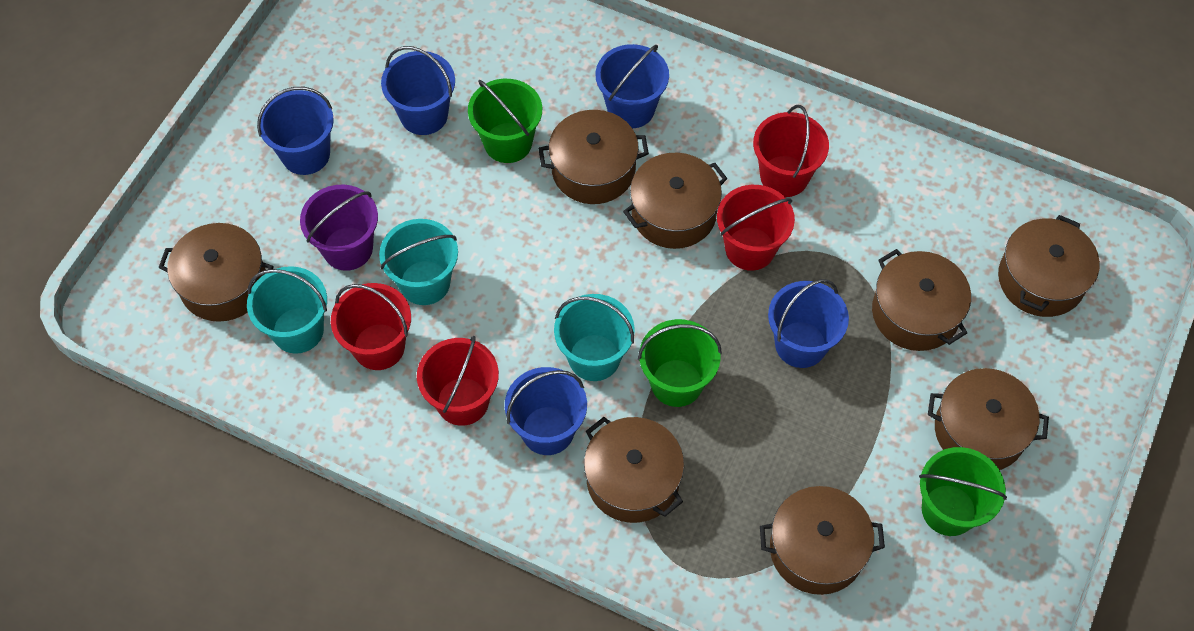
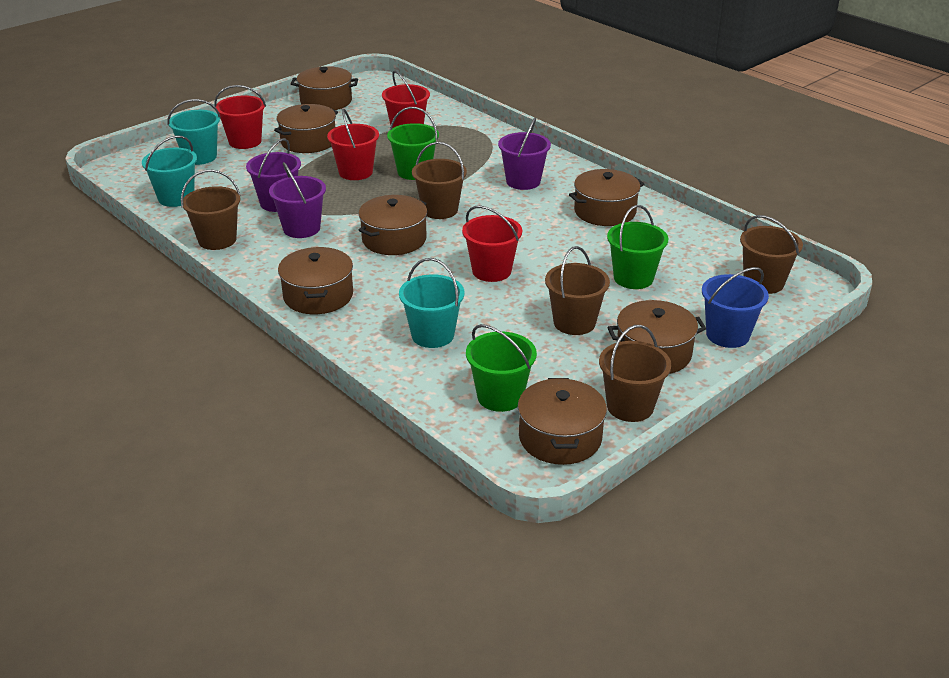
blue bucket: [257,87,334,175] [381,46,455,135] [505,367,587,455] [596,44,669,128] [768,279,849,368] = 5 -> [702,267,769,348] = 1
brown bucket: none = 0 -> [181,170,241,250] [412,142,467,219] [545,246,610,335] [599,325,671,422] [740,215,803,294] = 5
brown pot: [158,223,274,322] [539,110,649,204] [584,417,684,523] [623,153,728,249] [760,486,885,595] [872,249,971,351] [928,368,1049,470] [998,215,1100,317] = 8 -> [274,104,338,153] [278,247,353,314] [291,66,358,110] [358,195,427,255] [518,378,607,465] [569,169,644,226] [608,300,706,374] = 7
purple bucket: [300,185,378,271] = 1 -> [246,138,301,212] [269,162,326,238] [498,118,551,190] = 3

